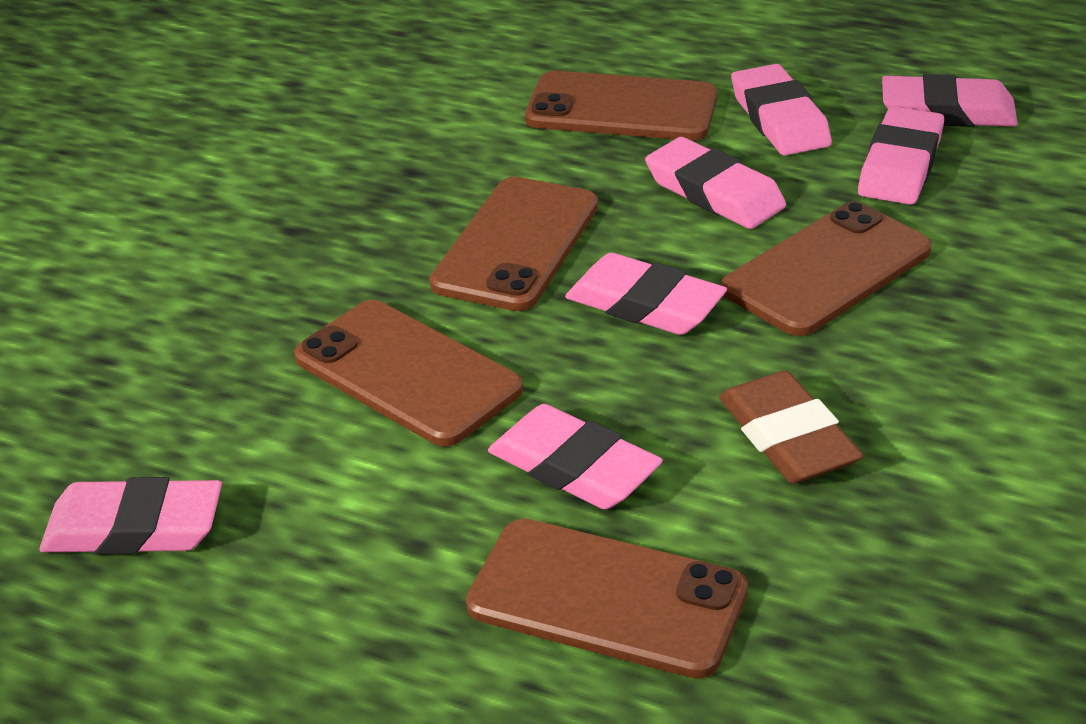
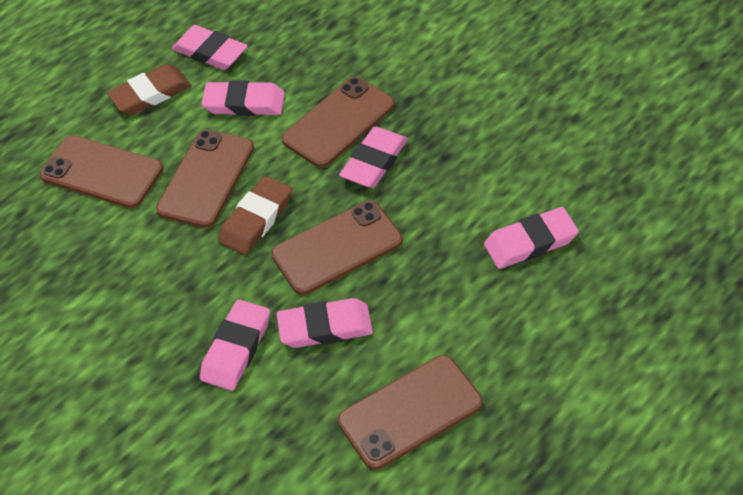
brown eraser: [719,371,864,484] = 1 -> [107,64,191,115] [218,176,292,255] = 2
pink eraser: [39,477,222,555] [488,404,663,509] [565,253,727,335] [645,137,786,229] [731,64,832,156] [858,106,944,205] [882,74,1018,127] = 7 -> [172,25,248,70] [200,299,270,391] [201,80,285,116] [277,298,373,348] [339,126,408,188] [484,207,579,269] = 6

